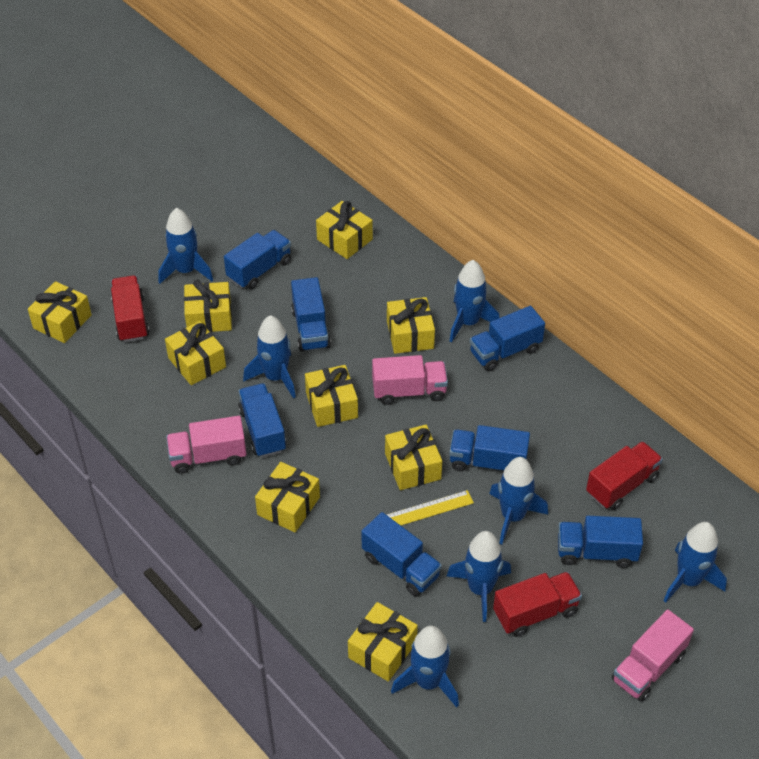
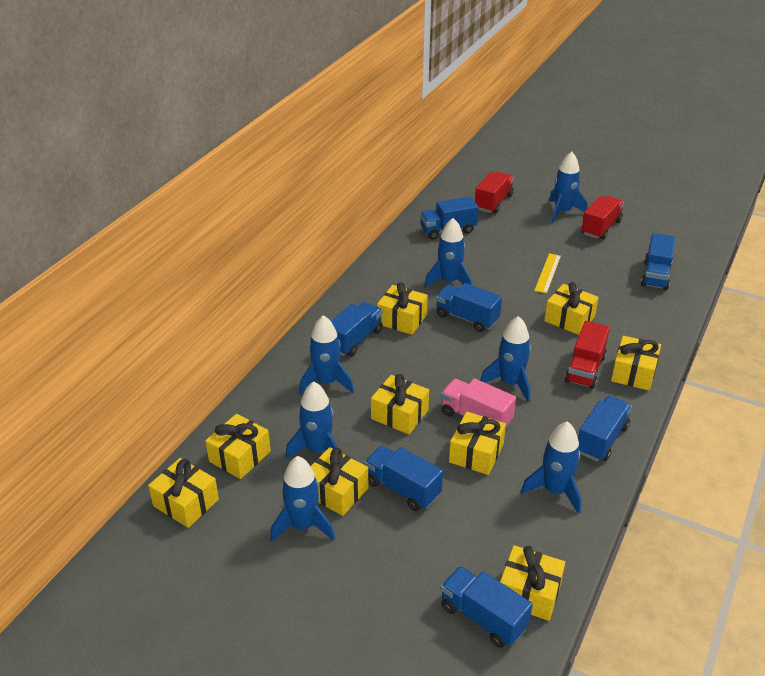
pink truck: [166,416,246,474] [372,355,448,405] [612,609,694,702] = 3 -> [441,378,516,429] = 1

